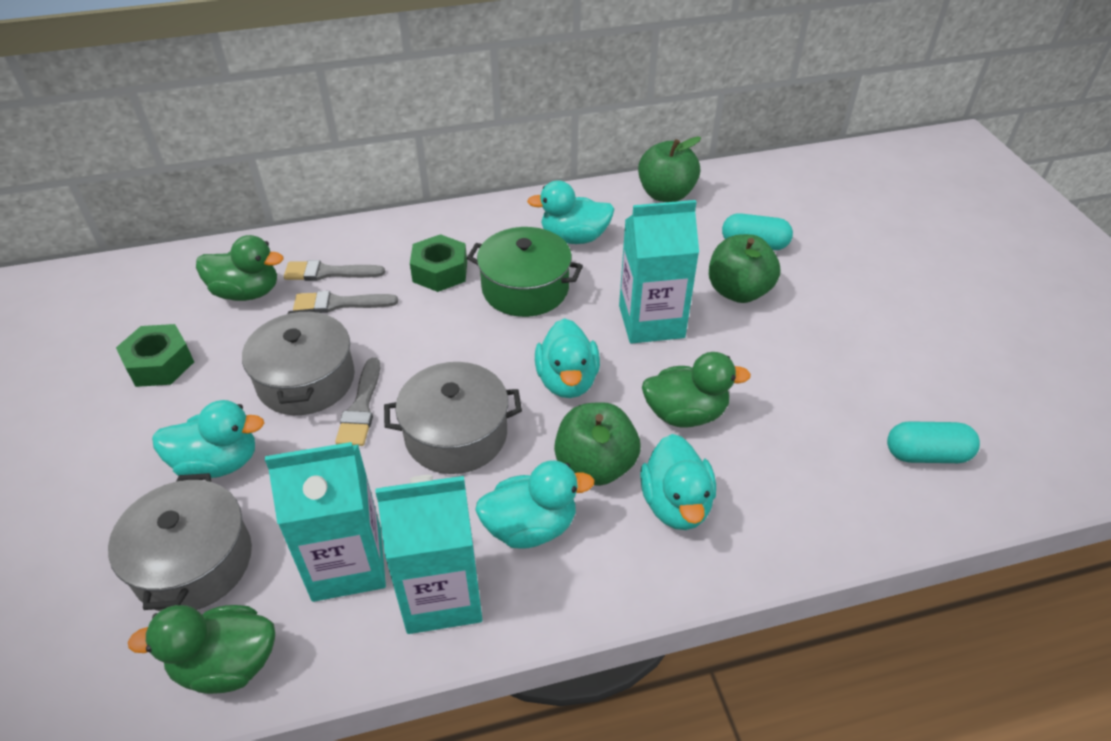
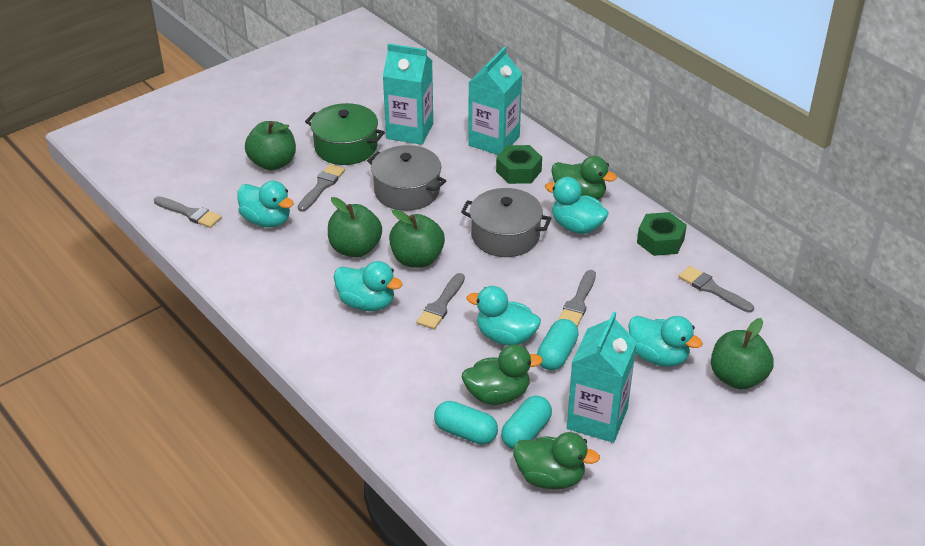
green apple: [554,402,640,486] [638,136,701,202] [709,234,780,303] = 3 -> [245,121,296,171] [328,197,382,257] [389,209,445,268] [711,318,774,390] = 4
grey brush: [284,260,385,281] [293,291,398,313] [335,358,380,446] = 3 -> [154,196,222,228] [298,164,345,212] [417,273,465,329] [558,270,596,327] [678,266,754,313] = 5
grey pot: [108,473,252,611] [242,309,355,415] [384,362,522,474] = 3 -> [367,145,446,211] [461,188,551,257] = 2
turquoise capsule: [722,213,793,250] [887,421,980,463] = 2 -> [434,401,498,444] [501,395,552,449] [537,319,579,370] = 3

